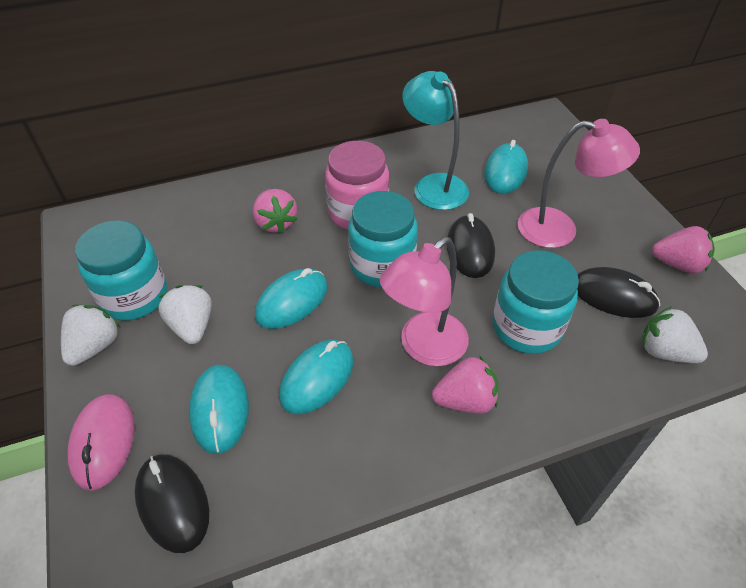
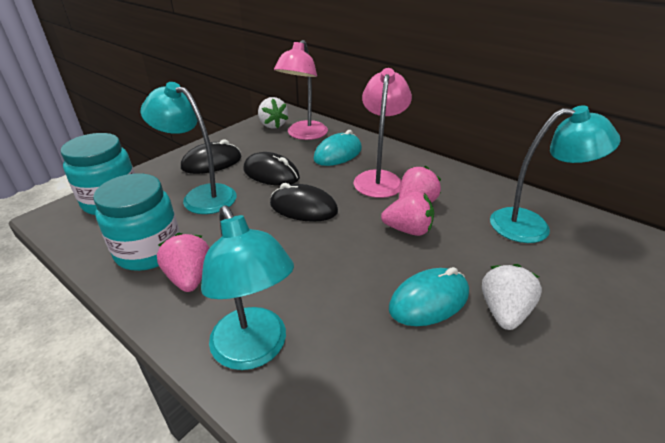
pink jar: [325,141,389,230] = 1 -> none = 0
pink mouse: [68,394,135,491] = 1 -> none = 0
turquoise jar: [75,220,167,320] [348,191,418,287] [492,250,579,354] = 3 -> [61,133,135,215] [93,173,180,271] = 2
turquoise lamp: [402,71,469,210] = 1 -> [141,82,236,214] [201,206,294,370] [490,106,621,243] = 3
turquoise mouse: [189,365,249,454] [255,268,328,329] [279,340,353,414] [484,140,528,194] = 4 -> [313,130,362,166] [389,267,469,326] = 2
white strawberry: [61,304,120,366] [158,285,212,344] [642,307,708,363] = 3 -> [258,97,288,129] [482,264,542,330] = 2

